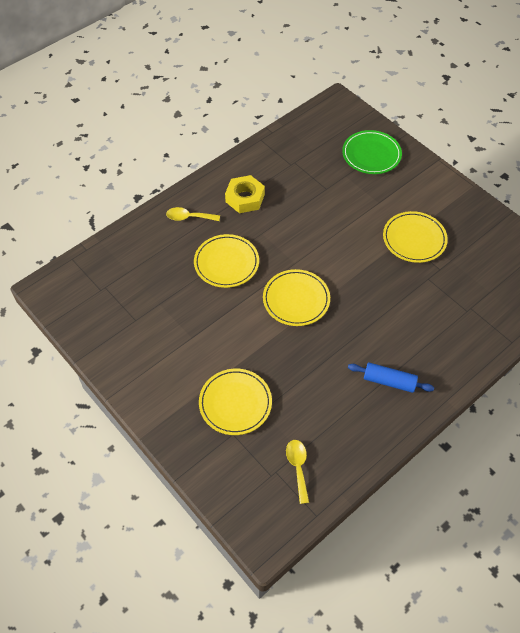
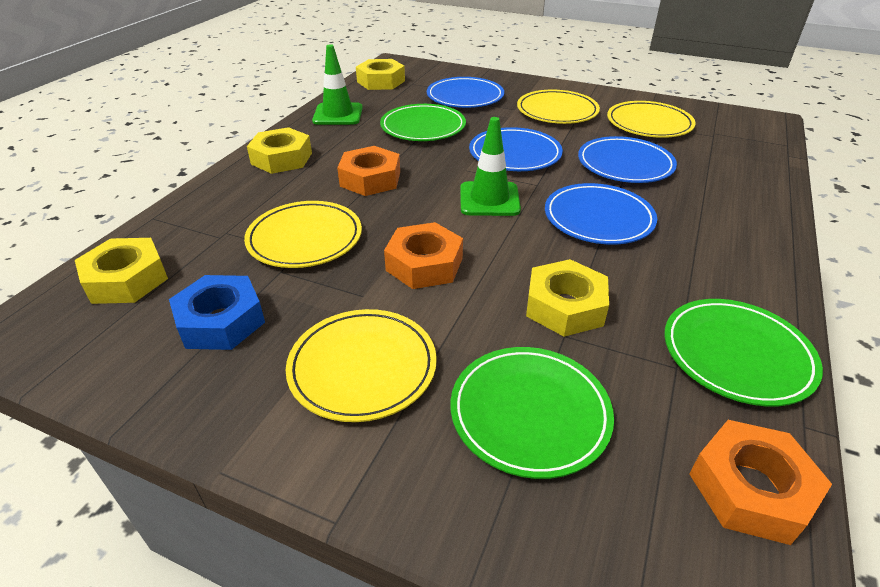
blue nut: none = 0 -> [169,275,265,350] = 1
blue plate: none = 0 -> [427,77,504,108] [469,127,563,171] [545,183,657,245] [578,136,677,183] = 4
blue rolling pin: [348,363,434,393] = 1 -> none = 0
green plate: [342,130,402,174] = 1 -> [380,104,466,141] [450,347,614,479] [664,299,823,406] = 3
green traffic cone: none = 0 -> [312,44,363,125] [460,117,521,216] = 2
orange nut: none = 0 -> [337,146,400,196] [384,222,463,289] [689,420,832,545] = 3
yellow nut: [225,175,265,213] = 1 -> [75,238,168,304] [247,127,312,174] [356,59,405,90] [526,259,609,337] = 4
yellow spoon: [166,207,220,221] [286,440,309,504] = 2 -> none = 0

